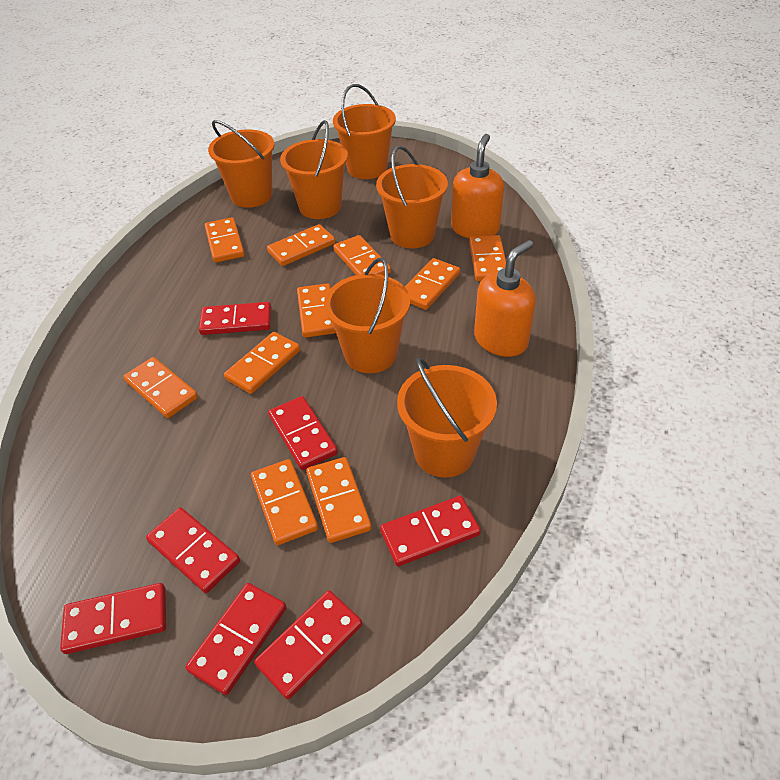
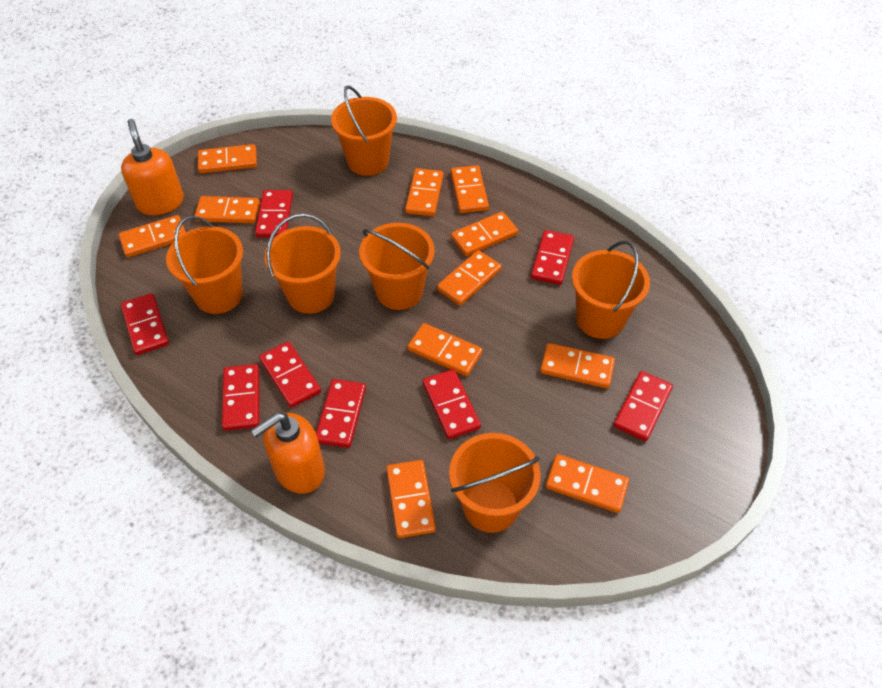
orange domino: [123,357,198,418] [205,217,245,263] [224,332,300,394] [251,459,318,545] [267,224,335,266] [297,283,336,338] [306,457,372,543] [333,235,391,275] [405,258,460,310] [469,235,506,281] = 10 -> [119,215,186,257] [194,196,260,223] [198,144,257,173] [386,460,436,538] [405,168,443,216] [408,323,483,376] [437,250,502,305] [451,165,489,213] [451,212,518,256] [540,343,615,388] [546,454,629,513] = 11
red domino: [60,583,166,654] [146,508,240,593] [186,583,287,695] [199,302,271,335] [254,590,362,699] [268,396,338,470] [380,496,481,566] = 7 -> [121,293,169,355] [222,364,260,431] [255,190,293,238] [259,341,321,408] [316,379,366,448] [423,369,481,439] [531,230,574,285] [614,371,673,441] = 8

